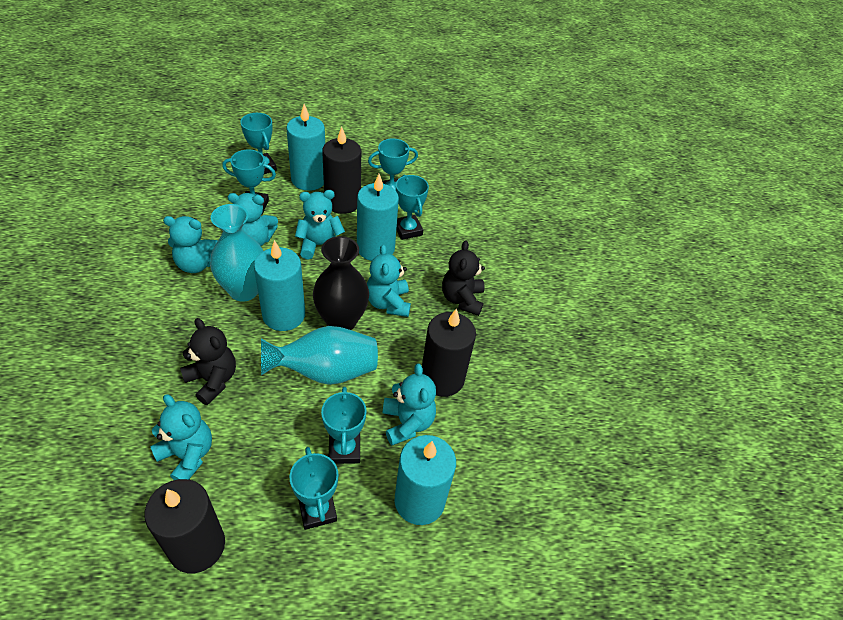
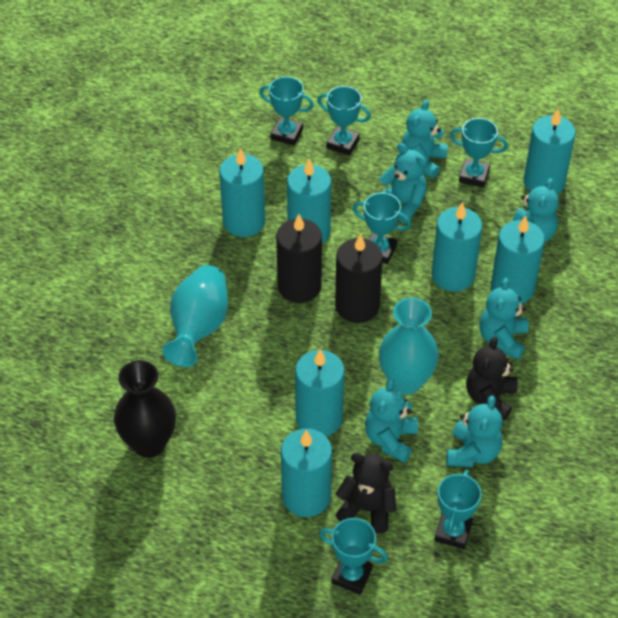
black candle: [144,479,225,573] [322,127,361,214] [422,308,476,397] = 3 -> [276,214,322,303] [335,233,383,323] = 2
turquoise candle: [254,240,305,331] [286,104,325,191] [357,174,399,261] [394,435,456,525] = 4 -> [219,148,265,237] [281,429,332,517] [287,159,331,244] [295,349,344,436] [432,202,482,292] [491,215,545,304] [524,108,576,195] = 7

